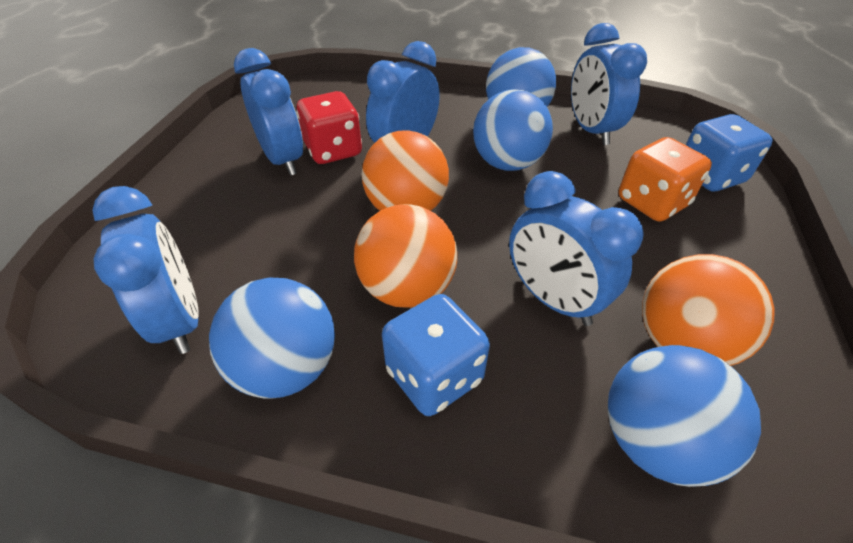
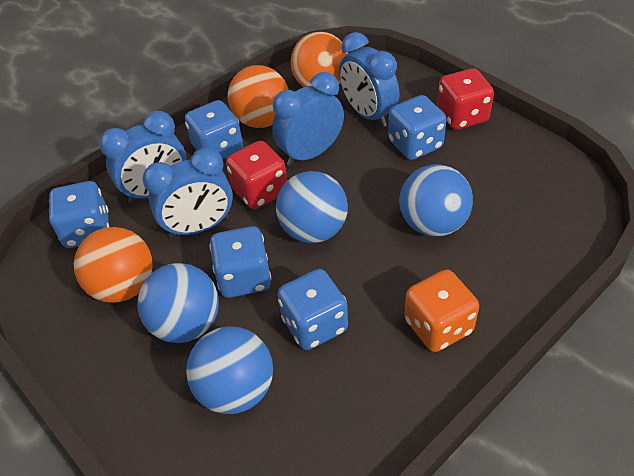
blue clock: [92,186,199,354] [234,48,303,176] [366,41,440,143] [509,171,644,326] [571,23,647,145] = 5 -> [99,111,186,203] [142,148,233,238] [272,72,344,166] [339,32,399,127] = 4
blue dice: [382,294,490,416] [686,114,773,191] = 2 -> [49,181,109,248] [185,100,243,159] [209,226,271,298] [278,269,348,350] [388,95,447,160] = 5
red dice: [296,91,362,164] = 1 -> [226,141,287,209] [437,68,494,130] = 2

